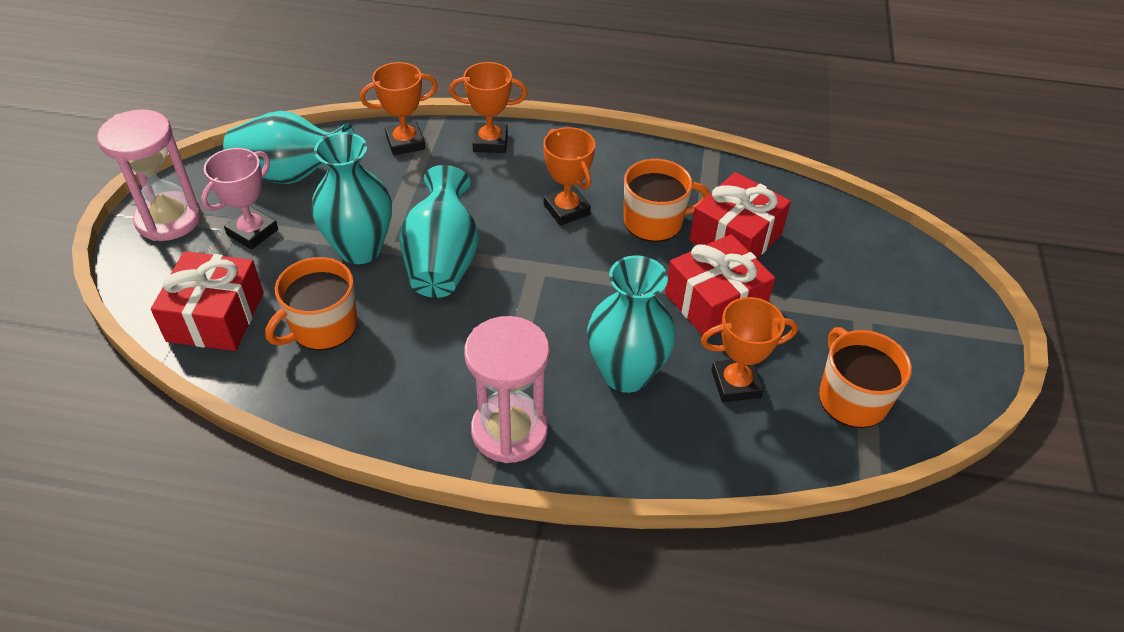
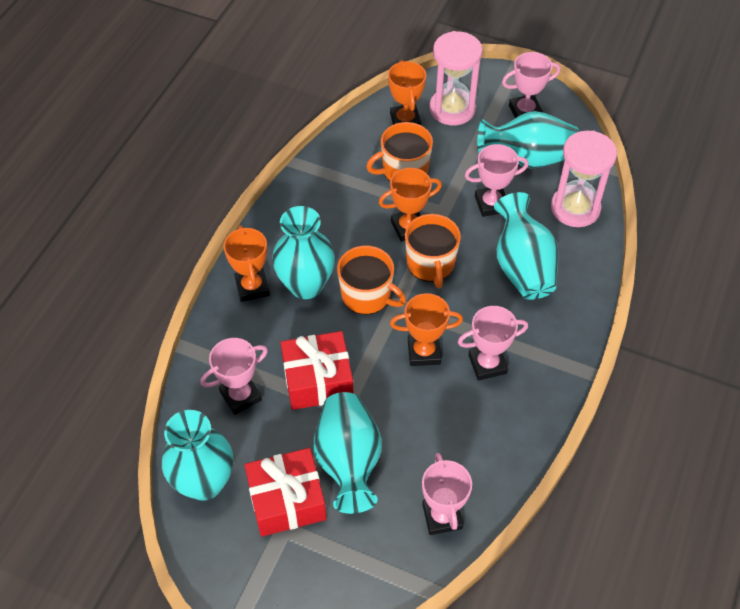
pink trophy: [201,148,278,250] = 1 -> [200,338,268,415] [422,453,472,535] [458,306,528,381] [465,144,529,217] [502,52,560,118] = 5
red gift: [151,251,264,351] [665,234,775,337] [689,172,791,259] = 3 -> [244,448,327,537] [281,331,353,410] = 2
turquoise vase: [223,111,355,184] [312,132,392,264] [400,165,479,298] [587,255,676,393] = 4 -> [162,410,233,501] [272,206,335,299] [313,392,382,514] [477,111,579,169] [494,192,558,300] = 5

